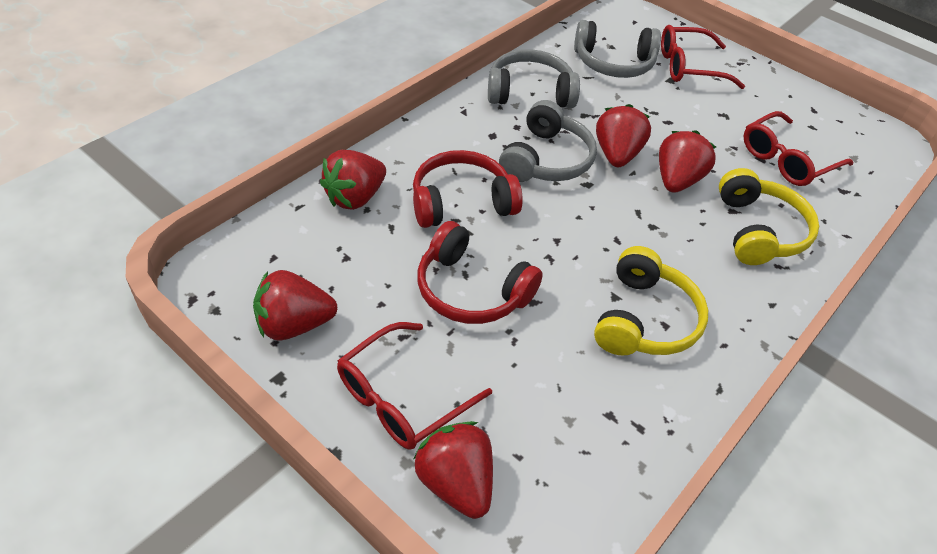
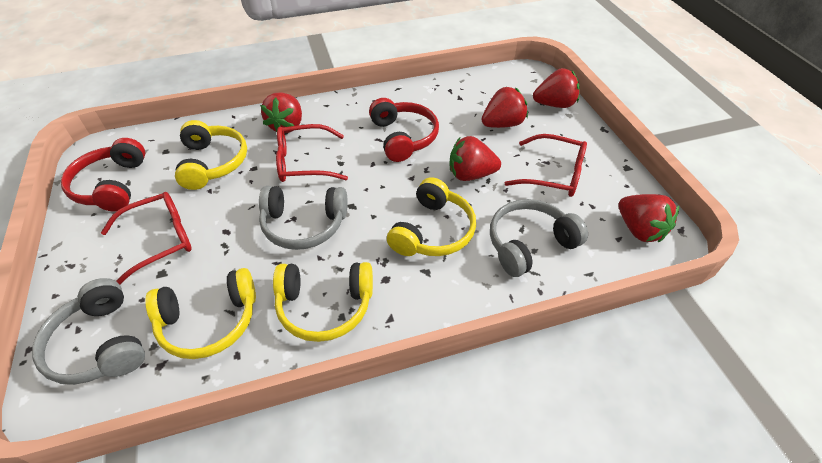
yellow headphones: [594,246,708,356] [719,168,819,265] = 2 -> [145,268,256,359] [175,120,247,190] [273,262,373,342] [387,177,476,256] = 4

